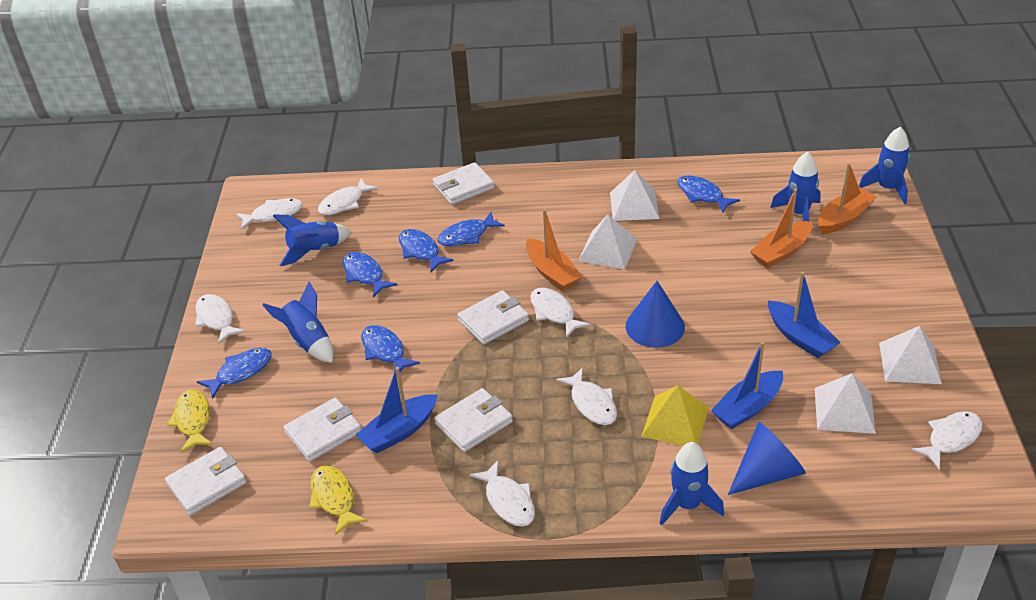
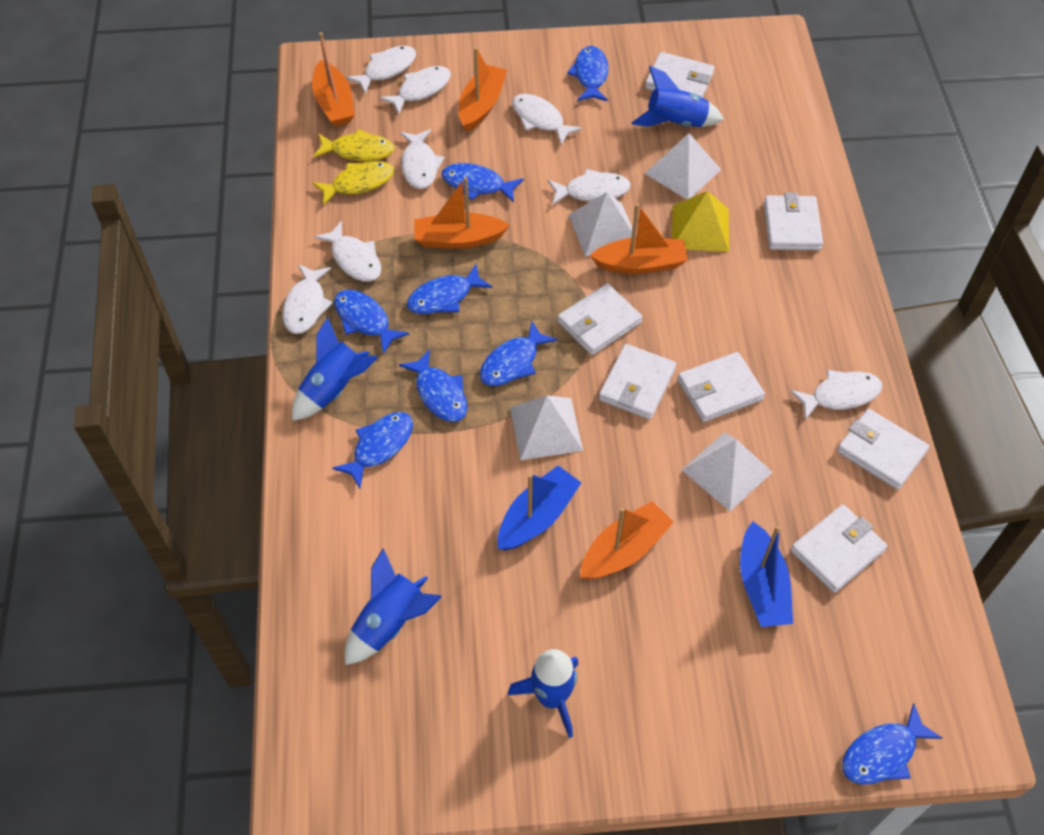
blue boat: [356,367,437,453] [711,342,783,429] [768,272,841,358] = 3 -> [498,466,582,551] [740,522,793,627] = 2
blue cone: [626,281,685,348] [728,422,806,495] = 2 -> none = 0
blue fish: [197,348,272,399] [343,252,397,297] [361,325,420,375] [399,229,454,272] [437,212,505,246] [677,175,740,213] = 6 -> [332,412,413,488] [334,290,409,354] [399,349,467,422] [406,264,493,314] [441,163,524,203] [480,321,558,386] [567,46,609,101] [842,703,942,785] = 8
blue rocket: [262,282,333,363] [273,214,352,266] [659,442,724,526] [770,152,821,221] [859,127,910,204] = 5 -> [292,317,378,421] [345,548,442,665] [508,649,578,738] [632,66,724,127] = 4
orange boat: [526,209,582,291] [750,188,812,268] [818,163,877,234] = 3 -> [312,32,355,127] [414,177,510,249] [459,47,507,132] [580,501,674,580] [589,203,688,274] = 5
white fish: [195,294,245,344] [236,198,303,230] [318,178,378,215] [470,460,535,526] [530,288,590,338] [556,367,617,425] [911,411,983,470] = 7 -> [283,264,333,334] [314,221,381,282] [346,46,416,94] [380,66,451,114] [400,129,444,189] [512,94,582,145] [548,169,631,205] [790,370,883,420] = 8
white wallet: [165,447,246,516] [284,398,362,462] [433,162,495,205] [434,388,513,452] [457,290,529,345] = 5 -> [558,283,642,355] [599,344,676,420] [645,52,714,98] [677,352,765,422] [764,193,823,250] [791,505,887,593] [837,409,929,490] = 7

